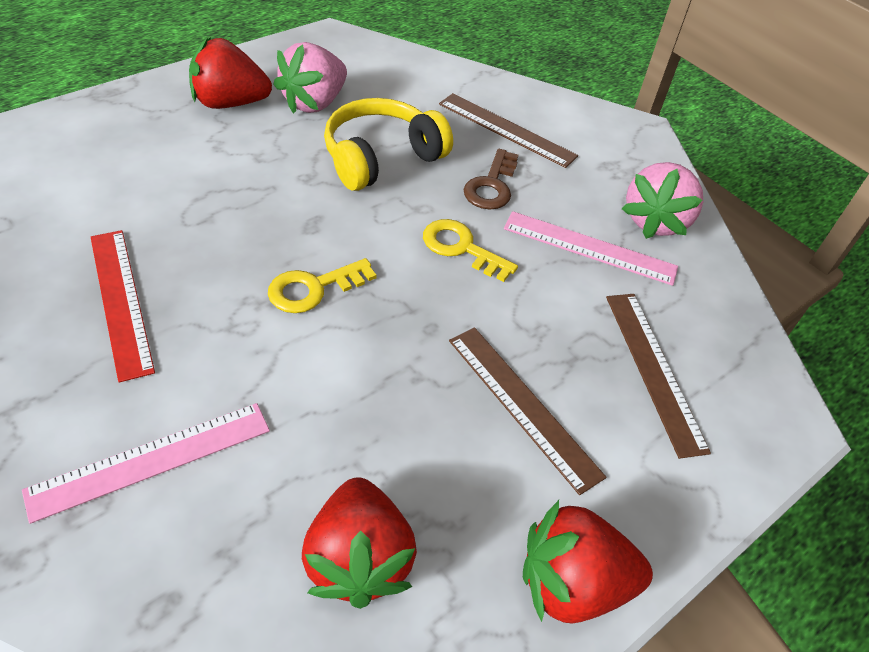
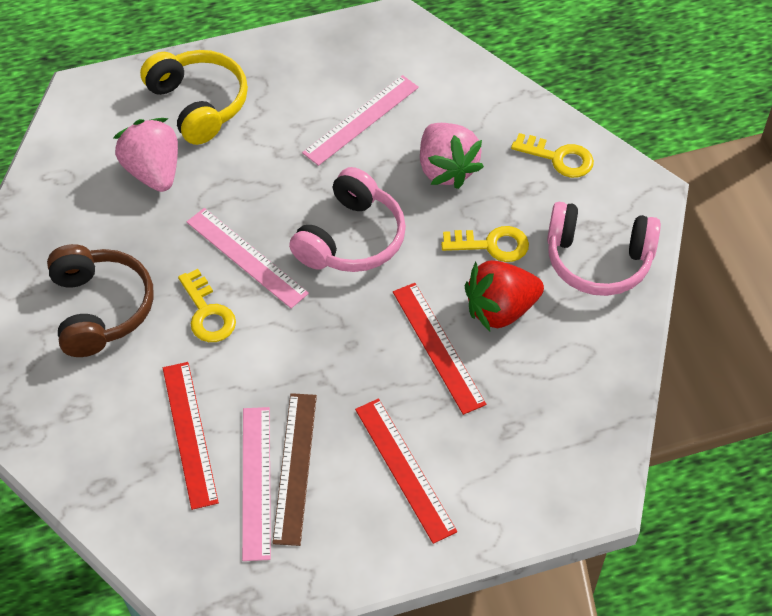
brown headphones: none = 0 -> [47,244,154,357] = 1
brown key: [463,149,518,210] = 1 -> none = 0
brown ruler: [439,93,578,168] [449,327,606,495] [606,294,711,459] = 3 -> [273,393,317,546] = 1
pink headphones: none = 0 -> [289,167,406,272] [547,202,661,296] = 2
pink ruler: [22,403,270,524] [504,211,678,286] = 2 -> [187,208,309,308] [242,407,271,561] [302,75,419,166] = 3
red ruler: [91,230,155,383] = 1 -> [163,362,219,510] [355,398,457,544] [393,283,486,415] = 3
red strawberry: [189,37,272,109] [302,477,417,609] [523,500,653,624] = 3 -> [465,260,544,331] = 1
yellow key: [268,258,377,313] [423,219,518,282] = 2 -> [178,269,236,342] [441,226,529,262] [511,133,594,178] = 3

